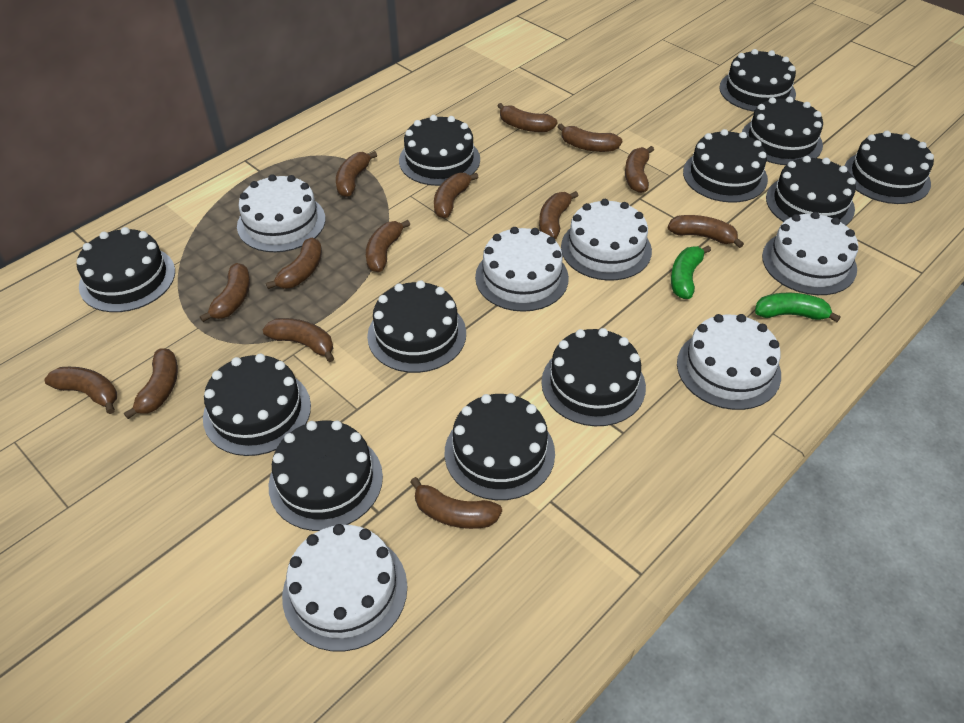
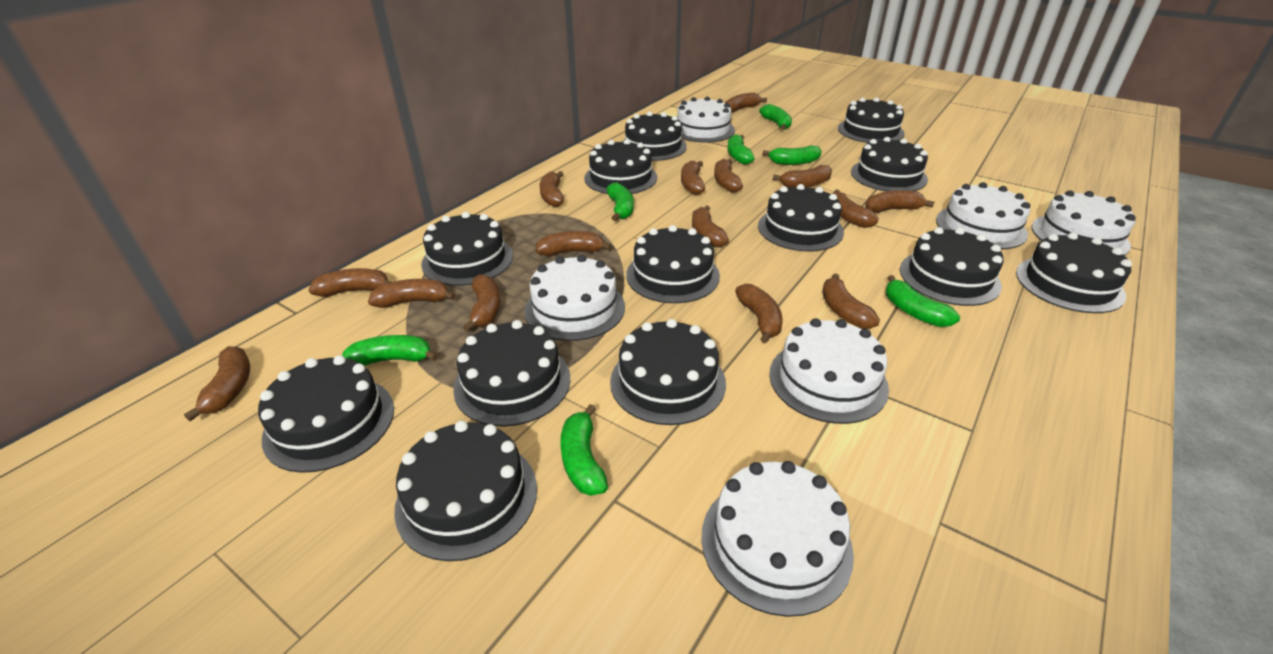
black cake: [77,227,175,312] [203,354,311,456] [269,420,383,531] [367,280,466,373] [399,115,480,186] [445,393,555,500] [541,328,646,426] [683,129,768,203] [719,49,796,112] [742,97,823,165] [766,156,856,225] [844,131,934,204] = 12 -> [258,355,394,473] [394,421,537,561] [421,212,513,286] [453,320,570,427] [584,139,657,194] [610,319,726,425] [622,111,687,161] [626,225,720,303] [758,184,844,251] [838,97,905,143] [851,137,928,191] [900,227,1004,306] [1016,233,1132,313] = 13
brown banana: [44,367,117,414] [124,348,178,419] [200,263,250,322] [263,318,334,362] [266,238,322,289] [336,151,377,197] [366,220,410,272] [410,477,502,529] [434,173,479,218] [498,103,558,132] [539,191,578,239] [558,124,622,152] [625,146,654,193] [667,215,744,248] = 14 -> [184,346,250,421] [309,268,391,297] [368,279,456,308] [463,274,501,332] [535,231,612,256] [540,171,564,207] [681,161,705,195] [692,205,729,247] [714,159,743,193] [725,93,767,113] [735,284,783,343] [773,165,832,188] [822,273,880,329] [832,190,879,228] [865,190,934,213] = 15
green banana: [671,245,711,299] [755,293,841,322] = 2 -> [342,335,438,366] [560,404,608,496] [606,182,634,221] [727,134,755,165] [759,104,792,130] [762,145,822,165] [886,275,960,327] = 7

